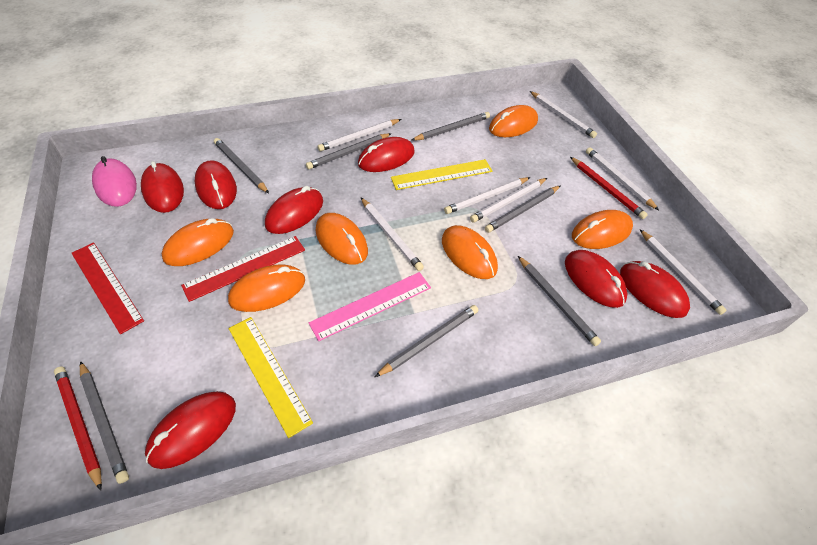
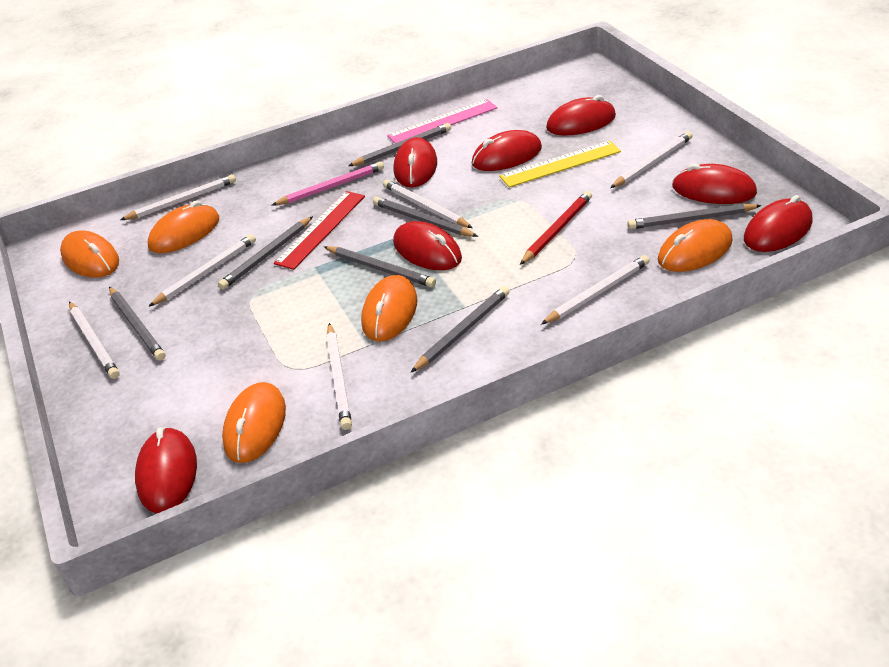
orange mouse: [162,218,234,266] [228,265,305,312] [316,213,368,265] [442,225,498,279] [489,105,538,137] [572,210,633,249] = 6 -> [60,230,119,278] [148,200,219,253] [222,382,286,463] [361,275,417,342] [658,219,733,272] = 5
pink mouse: [92,156,137,207] = 1 -> none = 0
pink pencil: none = 0 -> [272,161,384,205] = 1
red pencil: [54,367,102,491] [570,157,648,219] = 2 -> [520,191,592,265] = 1
red ruler: [72,242,144,334] [181,236,305,302] = 2 -> [274,191,365,270] = 1
yellow ruler: [228,317,313,438] [391,159,492,190] = 2 -> [499,141,621,188] = 1

